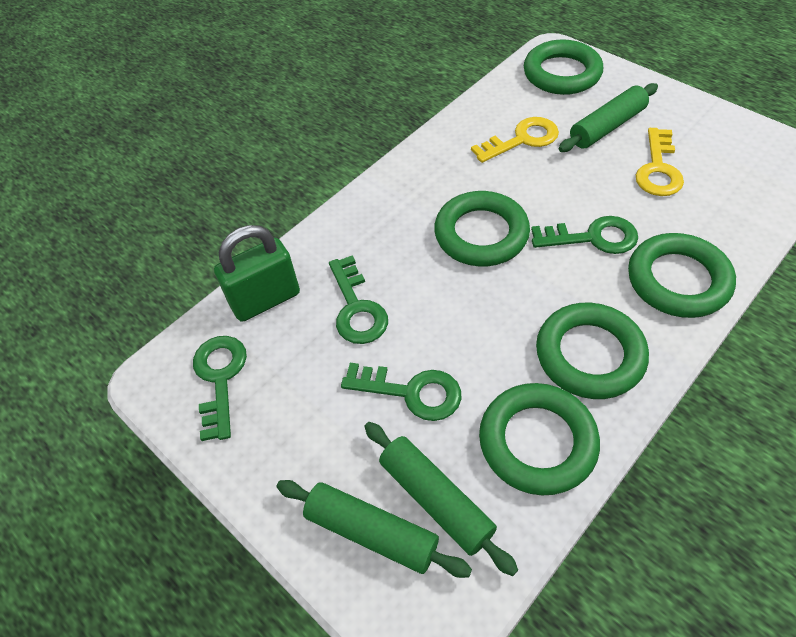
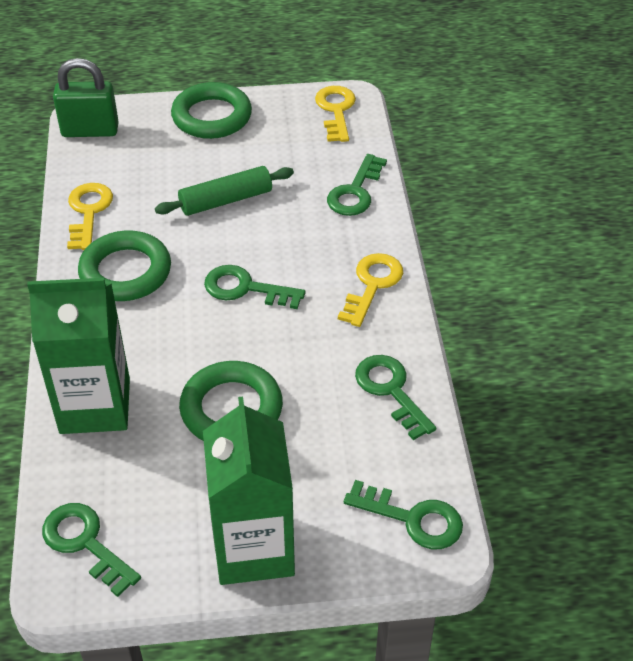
green carton: none = 0 -> [27,278,130,434] [203,396,295,585] = 2
green key: [193,336,247,441] [329,255,388,344] [341,363,462,421] [531,216,638,254] = 4 -> [42,503,141,597] [204,265,306,309] [327,154,387,216] [344,480,463,549] [355,355,436,440] = 5
green ring: [434,191,530,266] [479,383,600,495] [524,39,603,95] [536,303,649,399] [628,233,736,318] = 5 -> [78,230,171,301] [171,82,252,139] [179,361,283,441] = 3
green rolling pin: [277,480,472,578] [364,422,518,576] [559,83,658,152] = 3 -> [155,166,294,216] = 1
yellow key: [471,117,559,163] [636,128,684,196] = 2 -> [67,183,113,250] [315,86,356,142] [338,253,403,327] = 3

